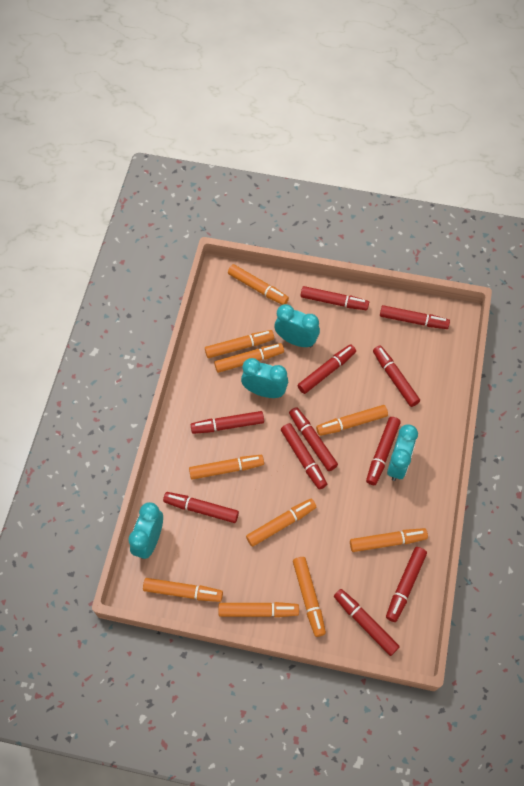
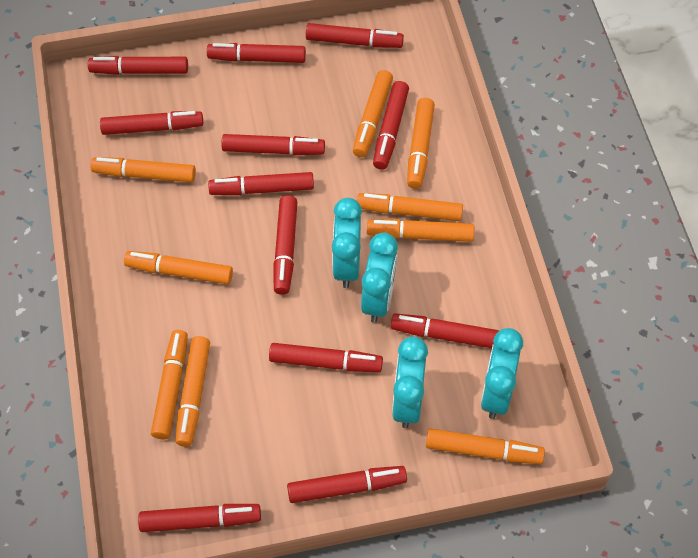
orange marker: [143,578,223,602] [189,455,264,480] [205,330,274,358] [214,343,284,373] [218,602,299,617] [228,264,289,305] [246,499,316,547] [293,557,326,637] [316,405,388,436] [350,528,428,552] = 10 -> [91,157,196,182] [124,251,233,284] [151,330,188,439] [175,336,210,447] [353,70,393,157] [357,193,463,221] [367,219,474,242] [407,98,435,189] [426,428,545,464] = 9
red marker: [163,492,239,523] [191,411,264,434] [281,423,327,490] [289,407,338,471] [297,345,356,394] [301,286,369,310] [334,589,400,656] [366,417,401,485] [373,345,420,407] [380,305,450,329] [386,547,427,622] = 11 -> [88,56,188,75] [100,111,203,135] [138,504,261,532] [207,43,306,63] [208,172,314,195] [222,134,325,155] [269,343,383,372] [273,195,297,295] [287,466,407,503] [306,23,404,48] [373,81,409,170] [391,313,500,348] = 12

